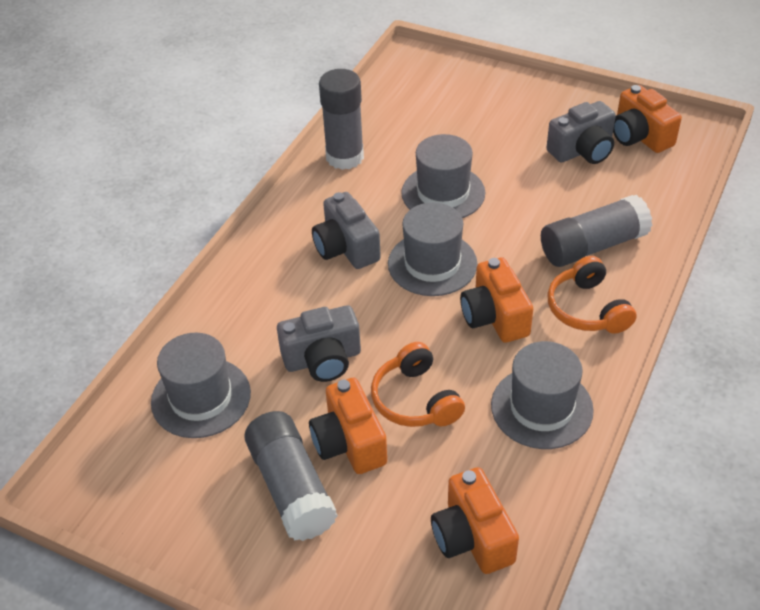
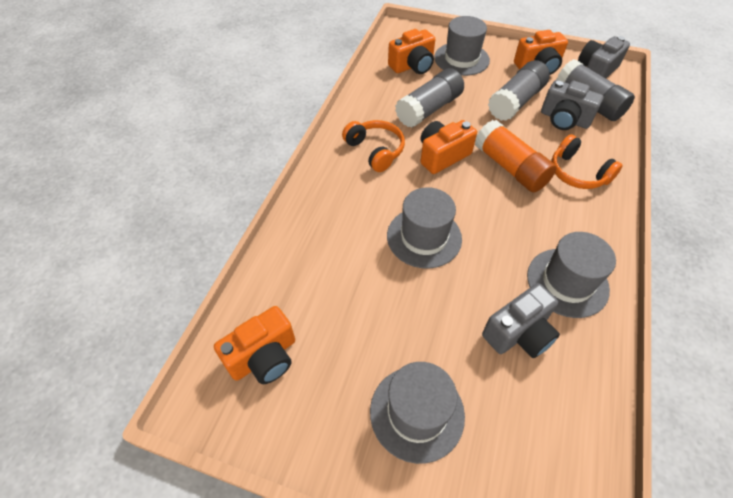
orange glue stick: none = 0 -> [475,120,557,192] = 1

